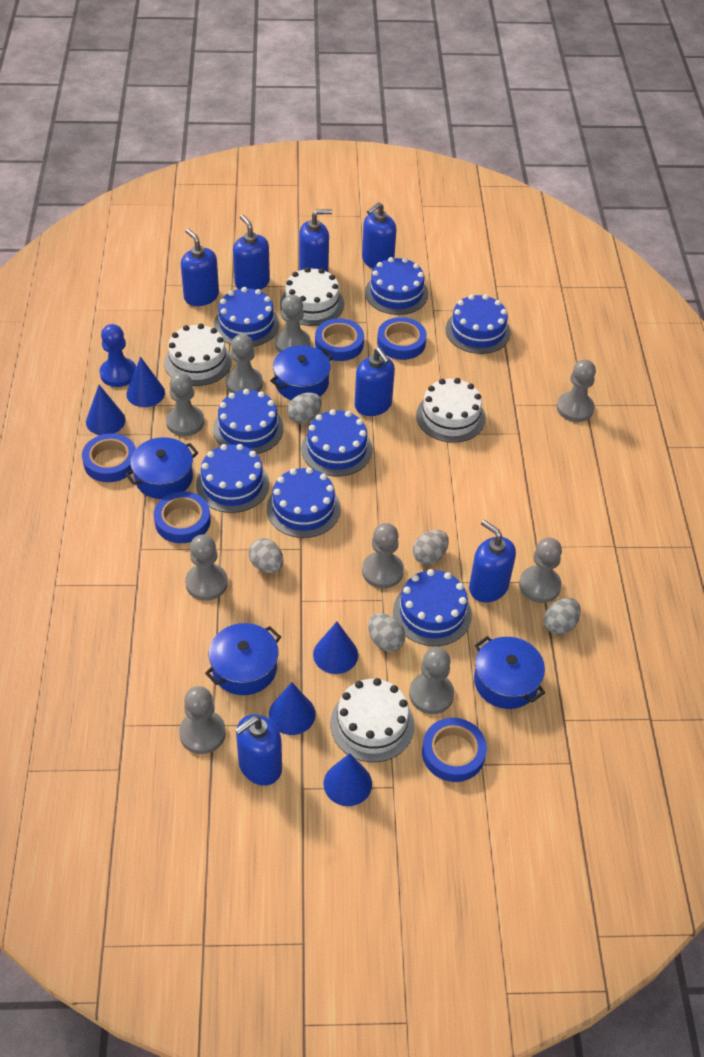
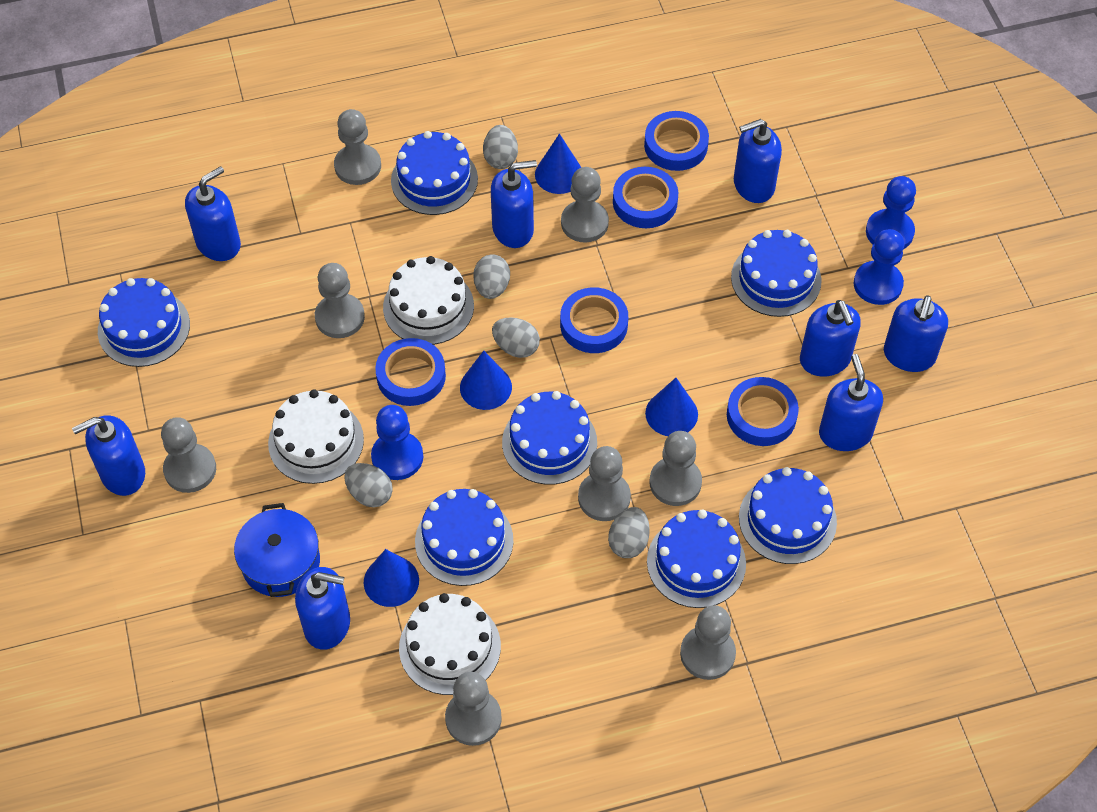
blue cake: [196,444,269,513] [213,389,284,454] [214,287,279,347] [267,467,341,538] [301,409,372,476] [365,257,428,315] [393,569,472,646] [446,294,511,354] = 8 -> [98,278,190,367] [391,131,478,215] [415,489,513,586] [502,391,597,485] [647,510,746,608] [731,230,822,317] [739,467,837,564] = 7
blue cone: [86,385,125,435] [126,357,165,407] [269,682,316,735] [313,622,358,674] [323,753,372,806] = 5 -> [364,549,419,607] [460,351,512,410] [535,134,581,194] [645,378,698,436] = 4
blue pawn: [100,324,136,387] = 1 -> [371,405,423,480] [854,229,904,305] [866,176,916,249] = 3
blue pot: [125,437,198,499] [205,623,281,695] [270,345,333,400] [474,636,545,709] = 4 -> [234,503,320,597] = 1
blue soap dispenser: [181,228,219,306] [233,215,270,290] [235,714,282,785] [299,209,332,272] [355,348,395,416] [362,202,396,269] [469,520,516,602] = 7 -> [72,416,145,496] [185,166,241,261] [295,567,350,649] [491,160,537,248] [734,119,782,203] [800,300,861,377] [819,354,883,451] [884,295,948,372] = 8
grey pawn: [166,373,204,436] [179,686,226,754] [185,535,228,601] [226,334,263,393] [275,295,310,353] [362,523,404,589] [409,647,454,714] [519,538,562,603] [557,360,596,422] = 9 -> [161,417,216,493] [315,263,365,338] [334,109,381,185] [445,672,502,746] [561,167,609,243] [578,446,631,521] [650,431,702,506] [680,605,736,680] = 8
white cake: [164,324,232,386] [280,267,344,326] [330,678,415,762] [416,378,486,443] = 4 -> [268,390,364,484] [383,256,474,345] [399,593,501,695] = 3

